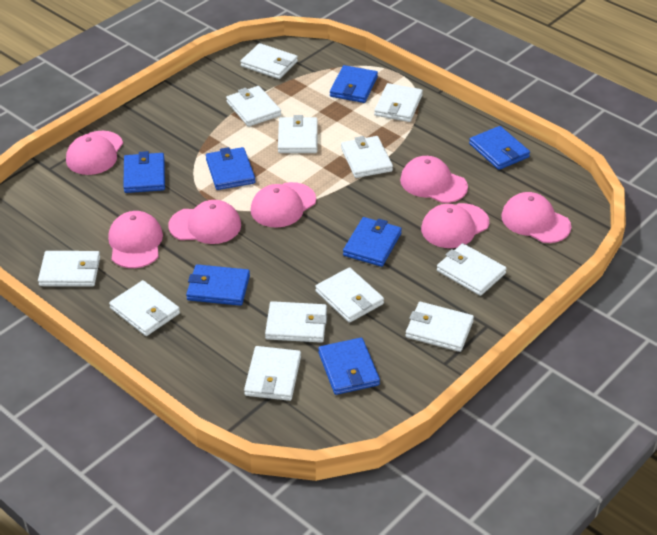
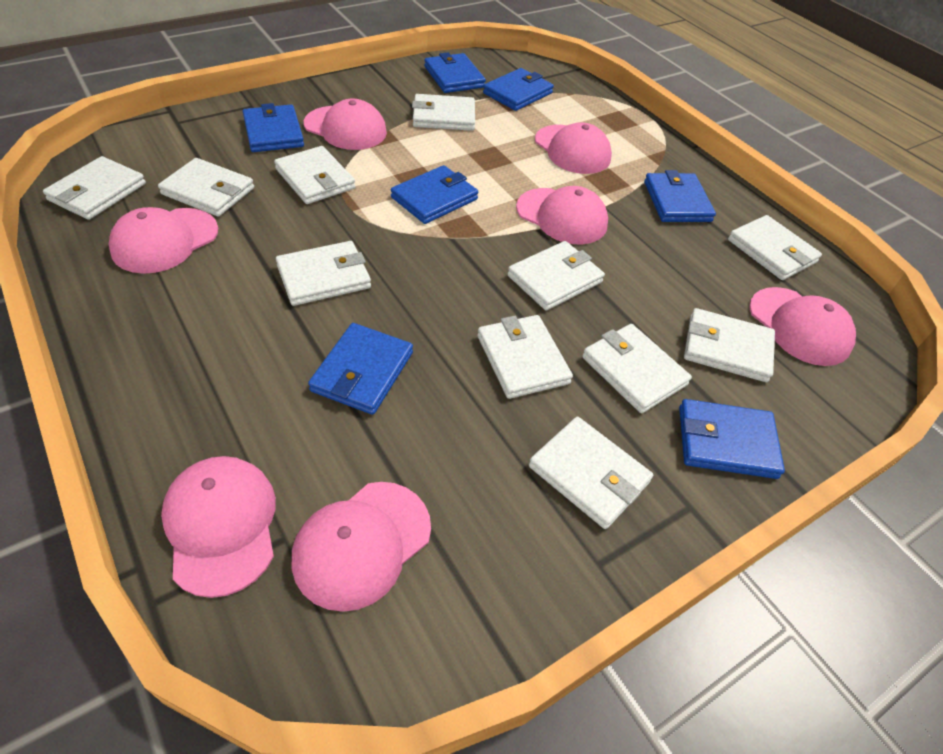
white wallet: [38,251,100,287] [109,280,180,336] [226,86,281,127] [241,43,298,79] [244,346,301,401] [265,301,327,343] [278,115,318,153] [315,267,384,323] [341,136,393,178] [374,83,423,122] [406,302,474,352] [437,243,507,296] = 12 -> [43,156,146,220] [158,158,254,217] [274,146,356,204] [276,241,371,306] [412,94,475,131] [477,315,573,399] [508,241,605,311] [529,417,653,529] [582,324,692,413] [684,308,775,382] [728,215,822,280] = 11

